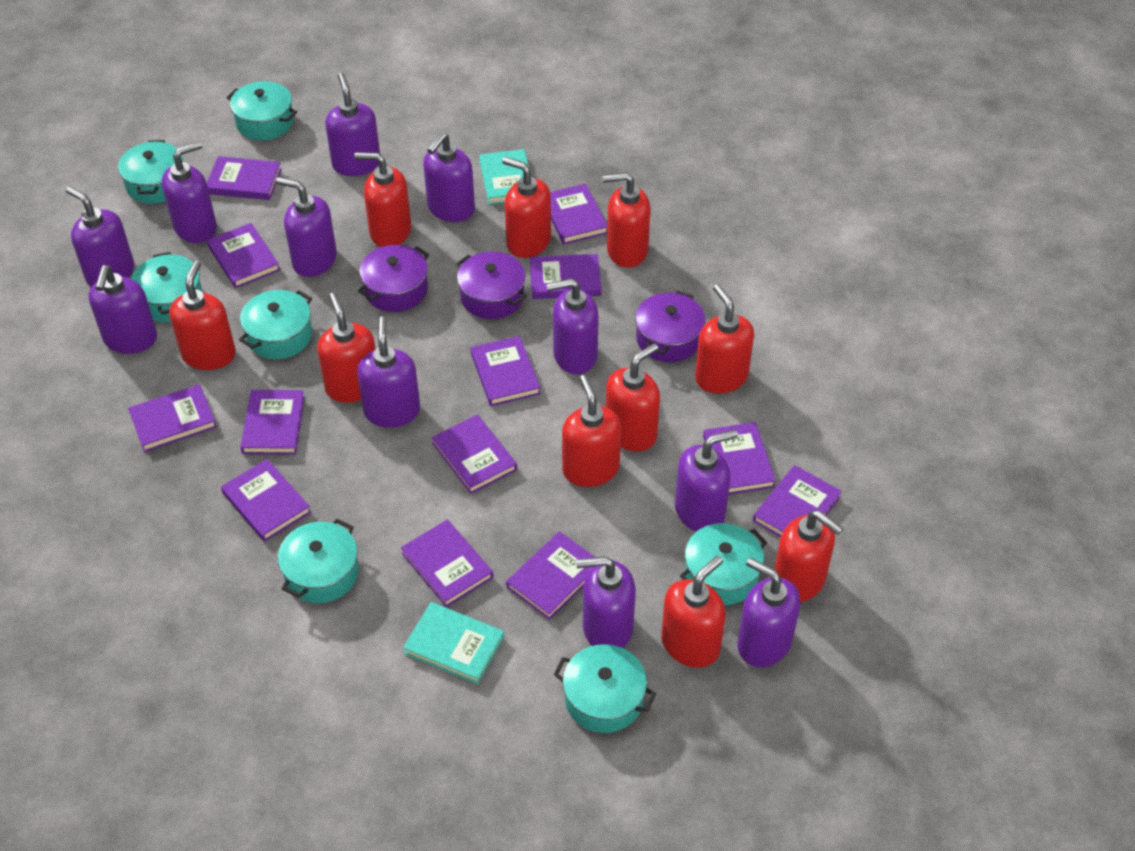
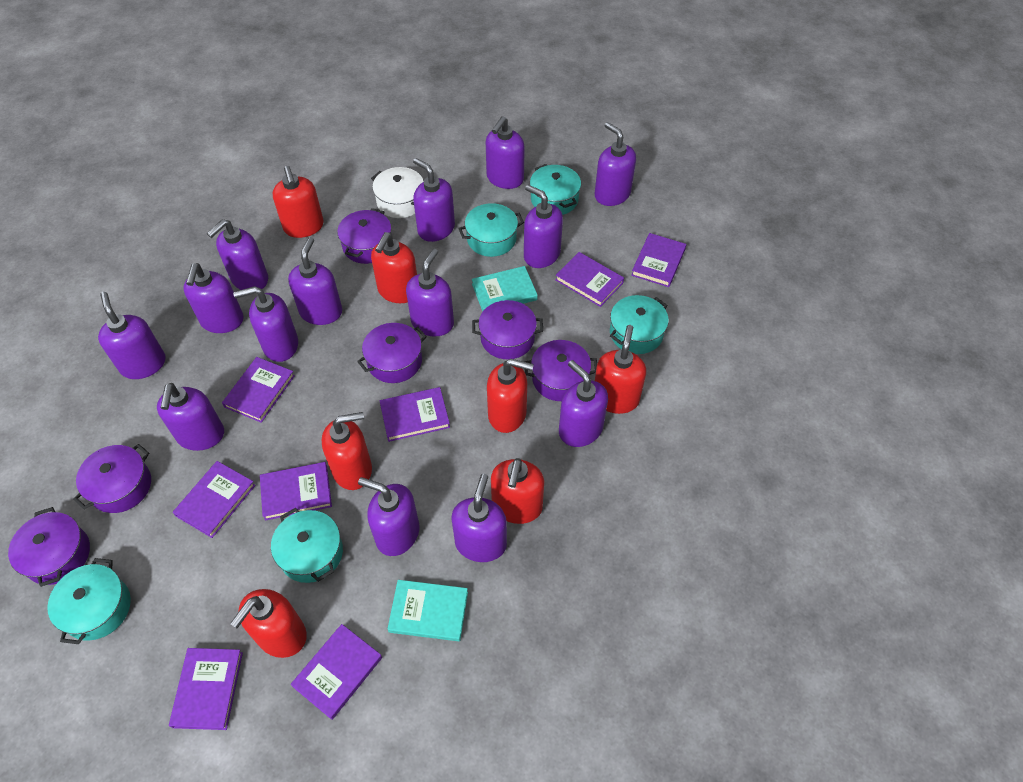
purple book: [128,384,217,452] [207,156,282,200] [207,223,280,288] [221,459,311,542] [240,390,305,455] [401,520,493,607] [432,414,517,494] [471,336,540,406] [506,531,595,620] [530,254,602,299] [550,184,607,244] [703,422,776,495] [753,465,842,537] = 13 -> [169,648,243,730] [173,461,256,538] [222,357,295,423] [260,462,332,521] [290,624,382,720] [380,387,450,442] [555,252,624,307] [631,233,686,287] = 8
purple pot: [358,245,429,312] [456,252,528,319] [635,291,706,362] = 3 -> [8,507,90,587] [73,444,151,513] [337,208,391,264] [357,323,427,383] [472,300,543,359] [524,340,597,401] = 6
purple soap dispenser: [66,186,134,287] [88,265,157,354] [162,141,217,243] [276,177,337,277] [325,73,380,176] [357,316,420,427] [423,133,475,222] [546,278,599,374] [576,556,636,648] [675,430,738,532] [737,558,800,667] = 11 -> [98,292,165,379] [157,383,224,451] [183,263,244,333] [207,219,268,290] [233,286,298,362] [288,237,342,325] [358,477,419,556] [406,249,454,336] [413,158,455,242] [451,474,507,562] [486,116,525,189] [524,185,563,268] [559,360,608,447] [595,122,636,206] = 14
red soap dispenser: [169,260,236,370] [317,293,376,403] [354,152,411,247] [502,157,551,258] [562,375,621,487] [603,172,651,268] [606,343,660,451] [661,556,726,668] [695,284,754,394] [774,510,844,602] = 10 -> [230,589,307,658] [272,166,324,238] [322,412,372,490] [371,232,417,303] [487,359,534,433] [491,458,544,524] [595,325,646,414] = 7
turquoise pot: [118,140,183,204] [131,252,203,322] [226,81,297,140] [239,290,312,359] [278,519,359,603] [553,644,656,733] [680,523,768,605] = 7 -> [47,558,131,644] [271,508,343,583] [458,203,524,257] [530,164,581,215] [610,295,669,354] = 5
white pot: none = 0 -> [371,167,424,218] = 1

